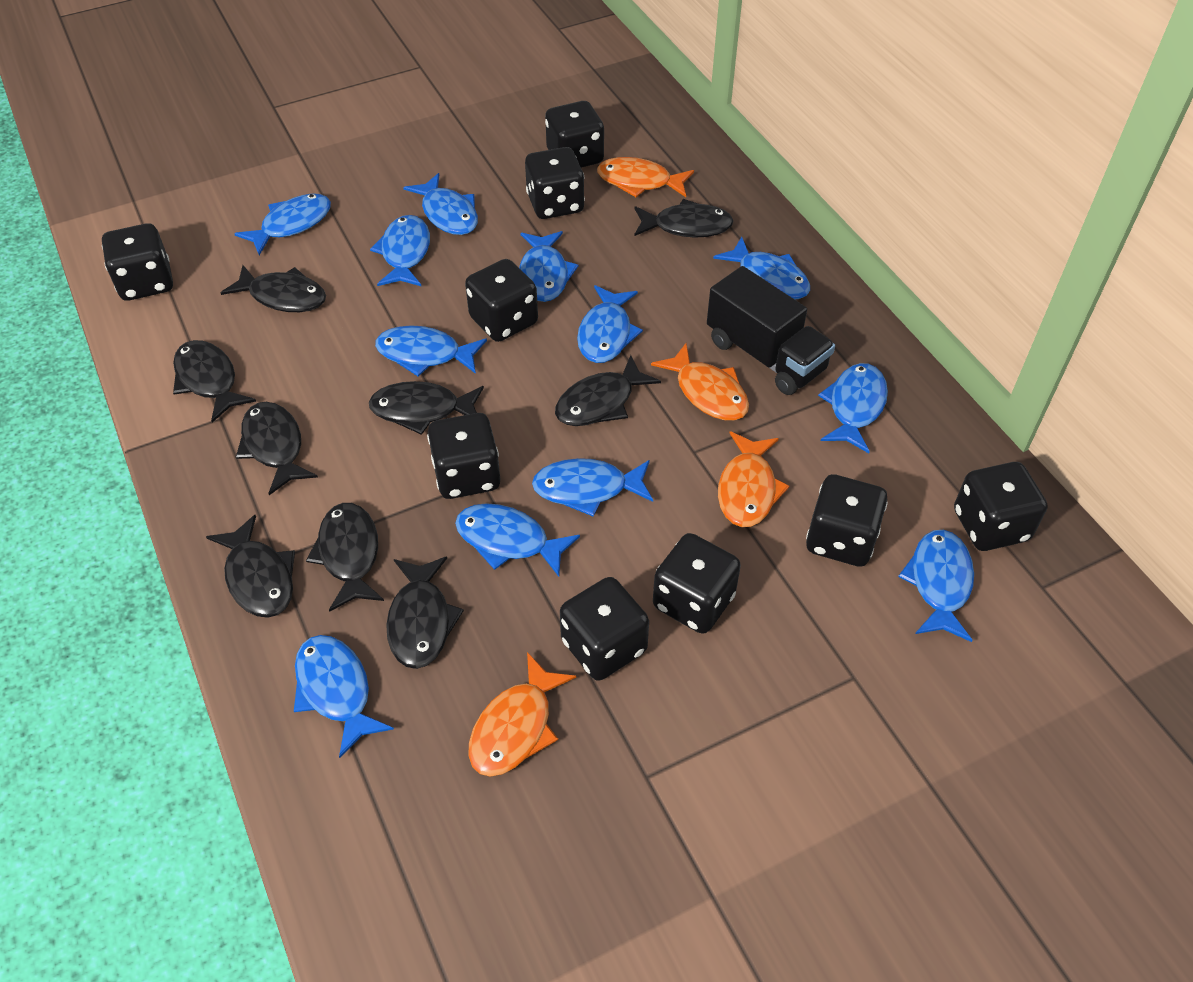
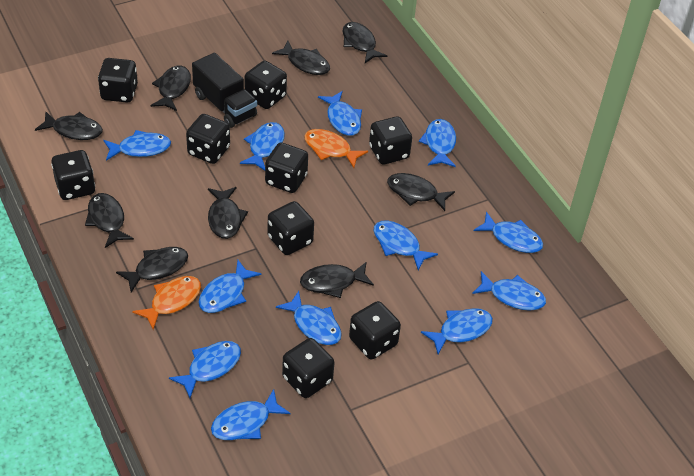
orange fish: [469,652,576,777] [597,157,694,197] [651,343,749,421] [718,431,789,527] = 4 -> [132,276,201,330] [304,129,368,168] = 2

